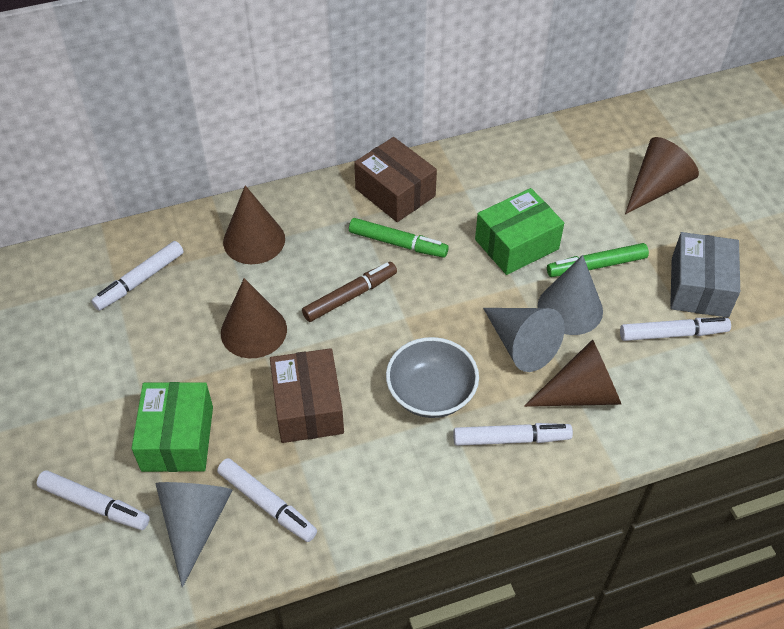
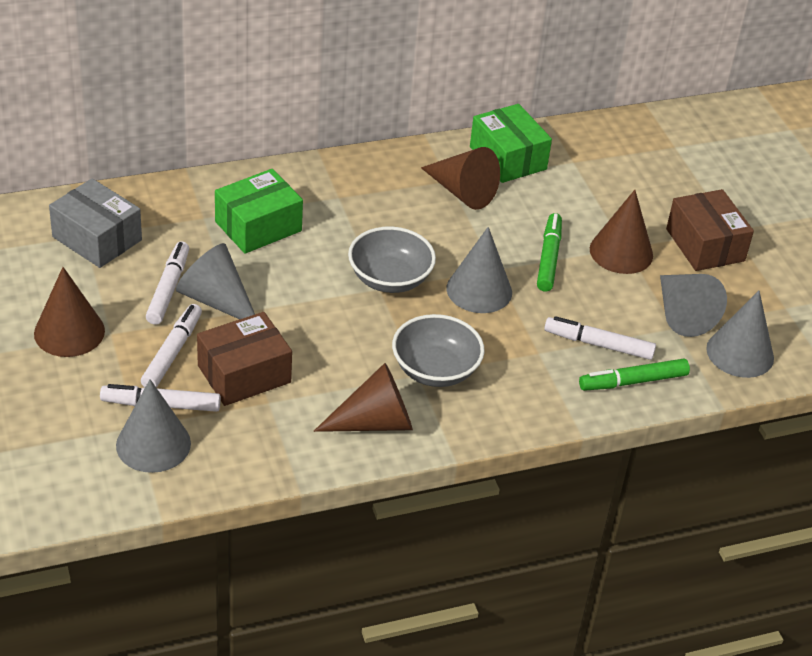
brown marker: [302,262,397,322] = 1 -> none = 0
grey bowl: [386,337,479,418] = 1 -> [348,227,436,293] [392,314,485,387] = 2
grey cone: [155,482,233,588] [483,308,565,372] [537,255,603,335] = 3 -> [116,379,191,473] [176,243,255,319] [447,227,512,313] [660,274,727,337] [706,291,774,378] = 5
white marker: [36,470,150,530] [91,241,184,311] [217,458,317,542] [453,423,573,446] [620,317,731,341] = 5 -> [100,384,221,412] [141,304,202,388] [146,242,189,325] [544,316,656,360] = 4

